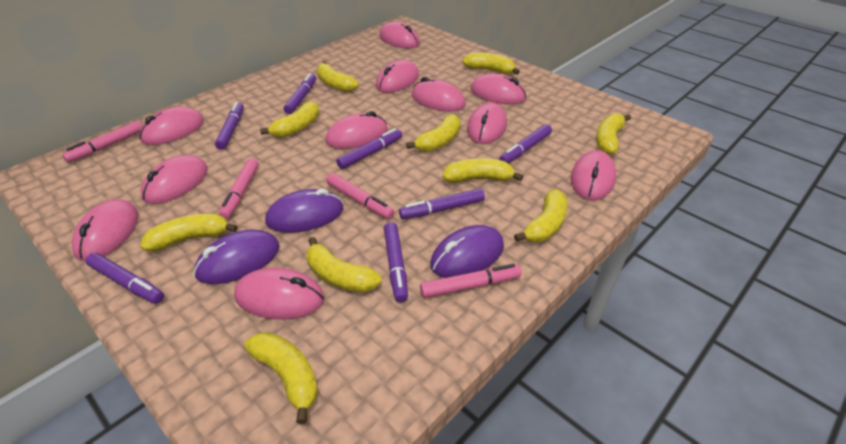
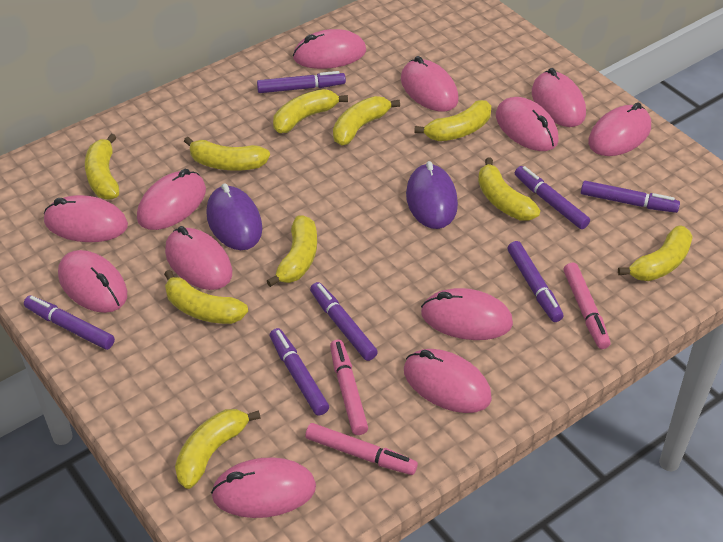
pink marker: [62,121,142,163] [218,158,259,220] [326,173,394,219] [420,264,521,298] = 4 -> [305,423,418,475] [330,339,368,435] [563,263,610,349] = 3
pink mouse: [72,199,138,261] [139,107,204,145] [141,155,208,204] [234,268,324,320] [326,111,388,149] [376,60,419,93] [379,21,420,48] [412,77,466,111] [467,102,507,144] [471,73,526,104] [571,150,616,200] = 11 -> [44,195,128,242] [58,250,127,313] [137,169,206,230] [165,226,232,290] [211,457,316,518] [293,29,366,69] [401,56,459,112] [404,349,492,413] [421,288,513,340] [496,97,559,151] [532,68,586,127] [588,103,651,156] = 12
purple mouse: [194,229,280,284] [265,189,343,233] [430,225,504,278] = 3 -> [206,183,262,250] [406,161,458,229] = 2

